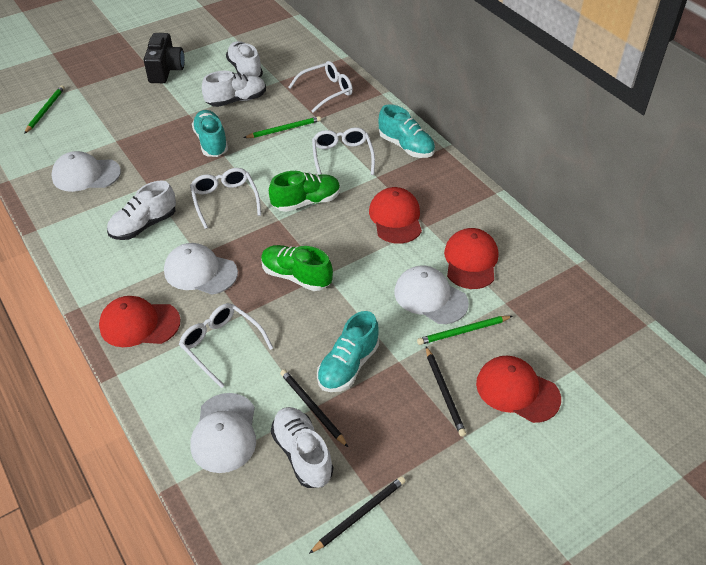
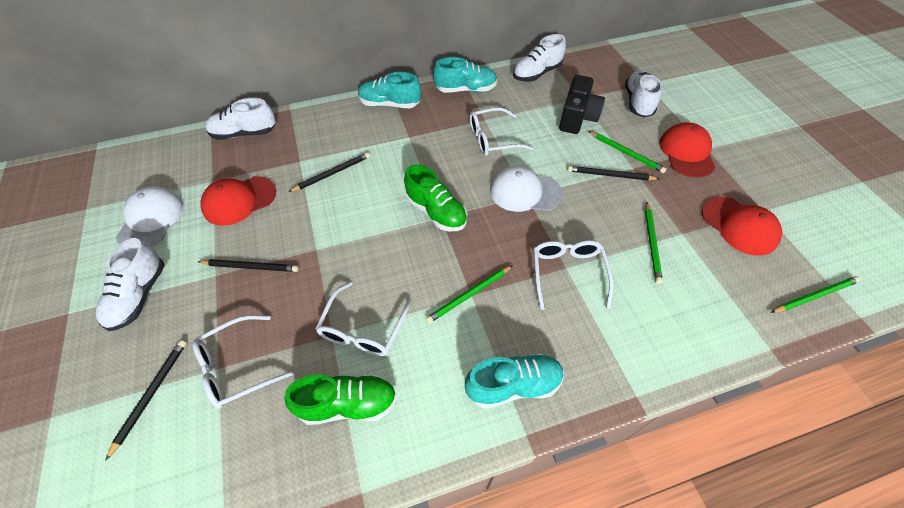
black pencil: [280,369,348,447] [309,476,406,554] [426,346,466,437] = 3 -> [105,340,187,461] [198,259,299,272] [289,152,370,192] [568,166,659,180] = 4
green pencil: [24,85,65,134] [244,116,321,138] [417,316,513,345] = 3 -> [426,265,513,323] [588,131,667,173] [645,202,663,284] [771,276,860,313] = 4
red cap: [99,296,180,347] [369,187,422,244] [444,228,498,289] [476,356,561,423] = 4 -> [201,176,276,226] [659,122,715,178] [702,197,782,256] = 3
white cap: [51,151,121,192] [164,243,238,295] [191,393,256,473] [394,265,469,324] = 4 -> [116,186,183,247] [490,166,563,212] = 2

